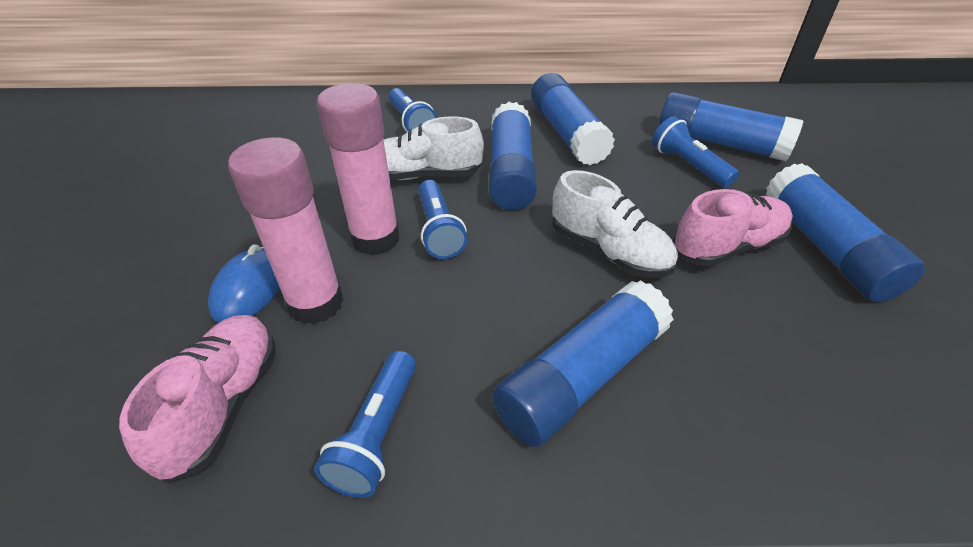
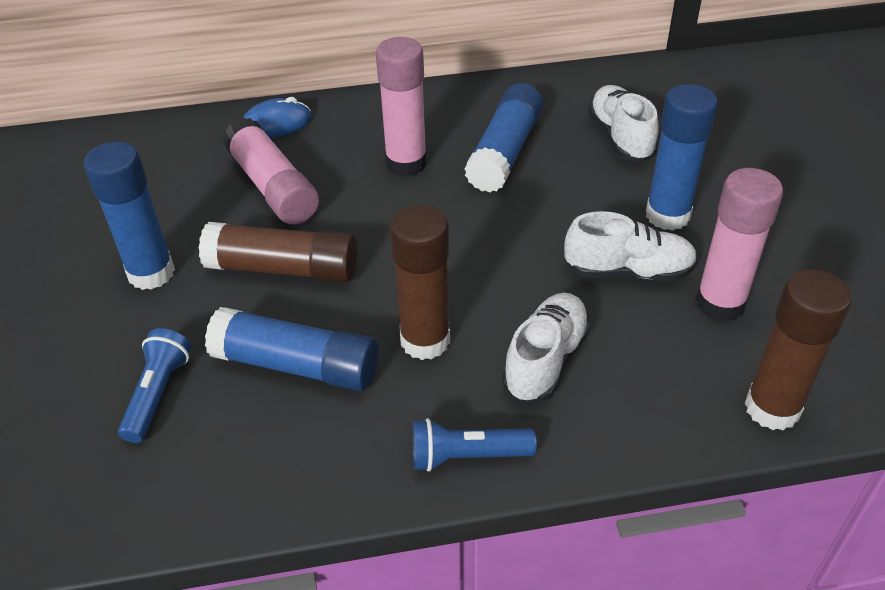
blue flashlight: [314,351,416,498] [389,88,437,132] [418,180,467,259] [652,116,739,187] = 4 -> [118,328,191,443] [413,418,537,472] = 2
blue glue stick: [489,102,537,210] [492,280,674,447] [531,73,615,165] [659,92,804,161] [766,163,925,302] = 5 -> [84,142,175,290] [205,307,378,391] [464,83,543,193] [646,84,718,231] = 4
brown glue stick: none = 0 -> [199,222,358,282] [390,205,450,360] [745,269,852,430] = 3
pink glue stick: [228,137,344,324] [317,83,400,255] = 2 -> [223,117,319,225] [376,37,427,176] [696,168,783,322] = 3
pink shoe: [119,315,276,483] [673,189,793,267] = 2 -> none = 0
white shoe: [384,116,484,180] [552,170,678,278] = 2 -> [502,293,590,403] [564,211,698,281] [588,85,659,162] = 3

